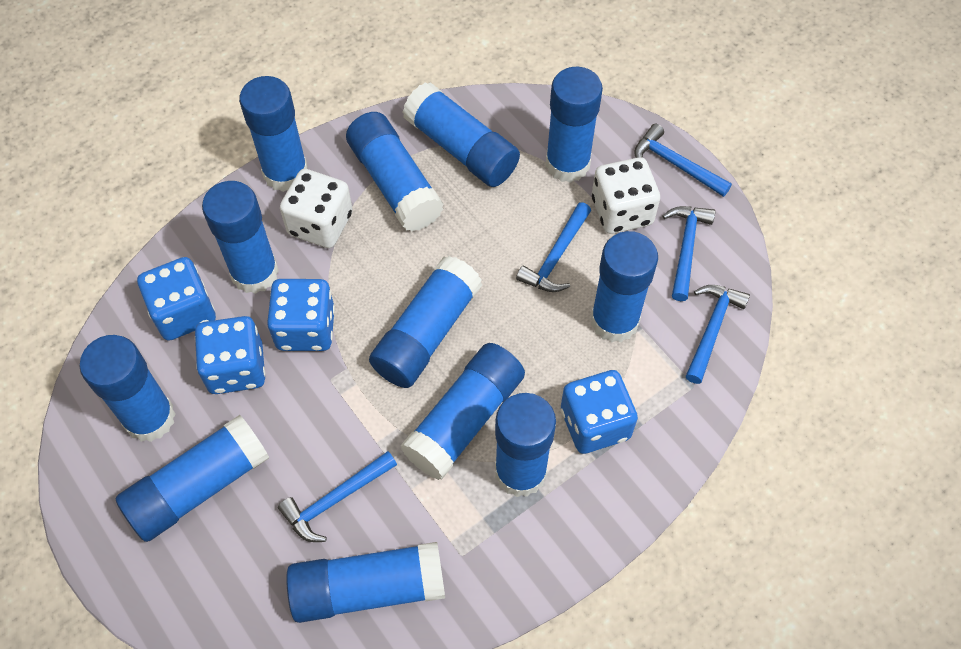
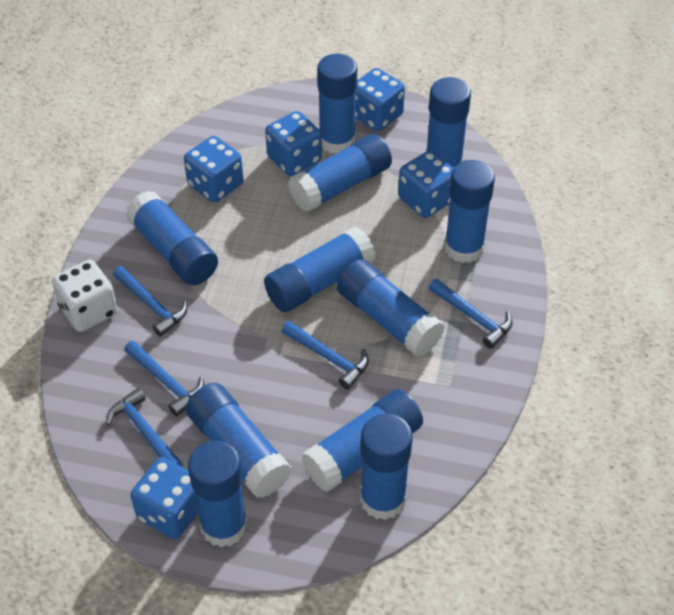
blue dice: [137,257,216,341] [195,316,265,394] [267,279,335,351] [561,370,638,454] = 4 -> [130,457,198,539] [184,136,244,203] [265,111,322,176] [355,68,405,131] [398,151,454,218] = 5
blue glue stick: [79,335,175,442] [116,415,269,542] [202,181,279,294] [239,76,308,192] [286,542,445,623] [346,112,444,232] [369,256,482,388] [401,343,525,480] [403,82,520,187] [495,393,556,497] [545,67,603,183] [591,231,658,343] = 12 -> [126,191,218,285] [186,383,292,498] [188,441,247,548] [264,227,375,312] [288,134,392,212] [301,389,423,492] [317,54,357,154] [337,259,445,357] [360,414,412,520] [427,77,471,168] [444,160,495,263] = 11
white dice: [280,169,353,248] [592,157,660,234] = 2 -> [52,260,118,332] = 1

